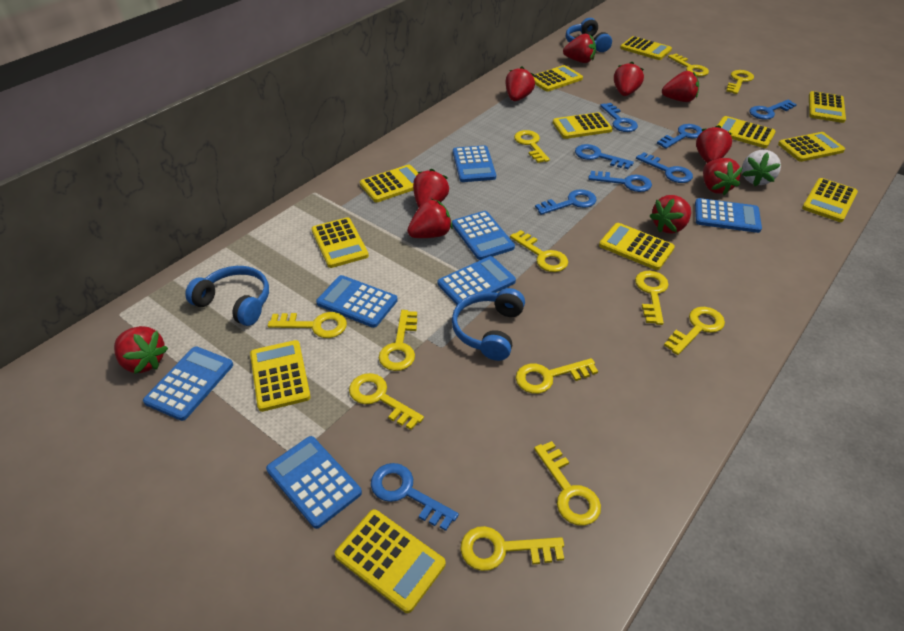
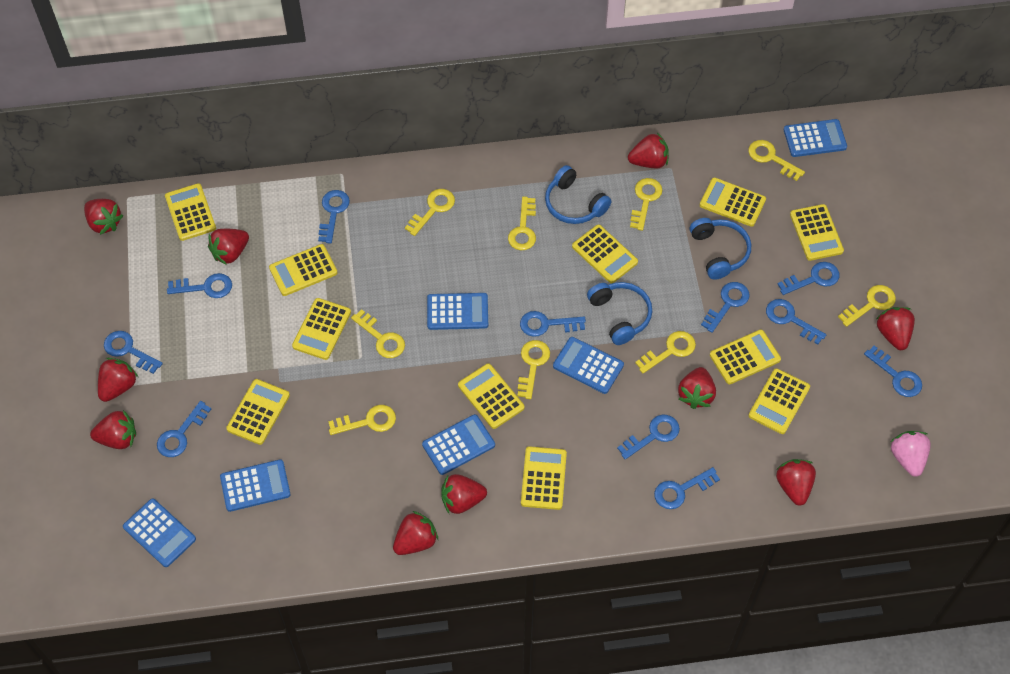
blue calculator: [143,347,233,421] [266,436,362,529] [316,275,398,328] [438,256,516,305] [452,211,515,260] [453,145,496,182] [695,198,762,233] = 7 -> [123,499,196,567] [220,459,290,512] [422,414,495,475] [427,293,488,330] [553,337,624,394] [784,119,847,157] = 6
blue key: [371,463,459,531] [535,189,597,215] [575,144,634,169] [588,171,652,192] [600,103,638,132] [636,152,693,183] [657,124,703,149] [750,100,797,120] = 8 -> [104,331,163,374] [157,401,211,457] [167,273,232,298] [318,190,350,244] [520,311,586,337] [617,415,680,460] [654,467,720,509] [701,282,750,333] [766,299,826,345] [778,262,839,295] [864,346,922,397] = 11
pink strawberry: none = 0 -> [890,431,931,477] = 1
white strawberry: [742,150,781,186] = 1 -> none = 0
yellow calculator: [250,340,311,412] [311,218,369,268] [335,509,446,613] [360,165,418,202] [533,65,583,92] [553,112,613,139] [599,223,675,270] [620,36,672,60] [717,116,776,148] [778,132,845,162] [802,178,858,222] [809,91,846,123] = 12 -> [165,183,216,241] [226,379,290,445] [269,244,338,296] [292,298,351,360] [458,363,525,429] [521,446,567,510] [572,224,638,283] [700,177,766,227] [710,329,781,384] [748,368,810,434] [790,204,844,261] = 11
yellow key: [268,312,347,338] [349,373,424,430] [379,310,417,371] [460,526,564,571] [510,230,568,272] [514,130,550,163] [516,358,598,394] [534,441,601,526] [635,271,669,325] [664,307,725,355] [668,53,709,77] [726,70,754,94] = 12 -> [328,405,396,435] [351,309,405,358] [405,189,455,236] [508,197,536,250] [517,340,550,399] [630,178,663,231] [635,331,696,374] [748,140,805,181] [838,285,896,327] = 9

